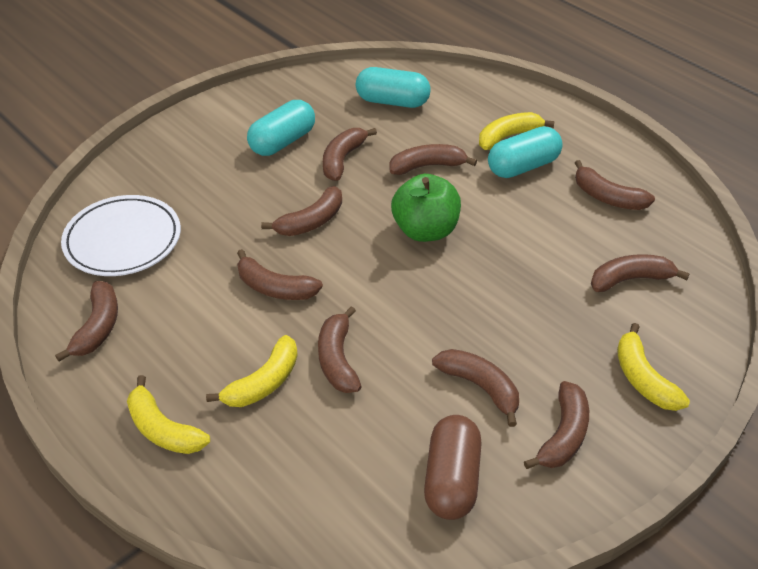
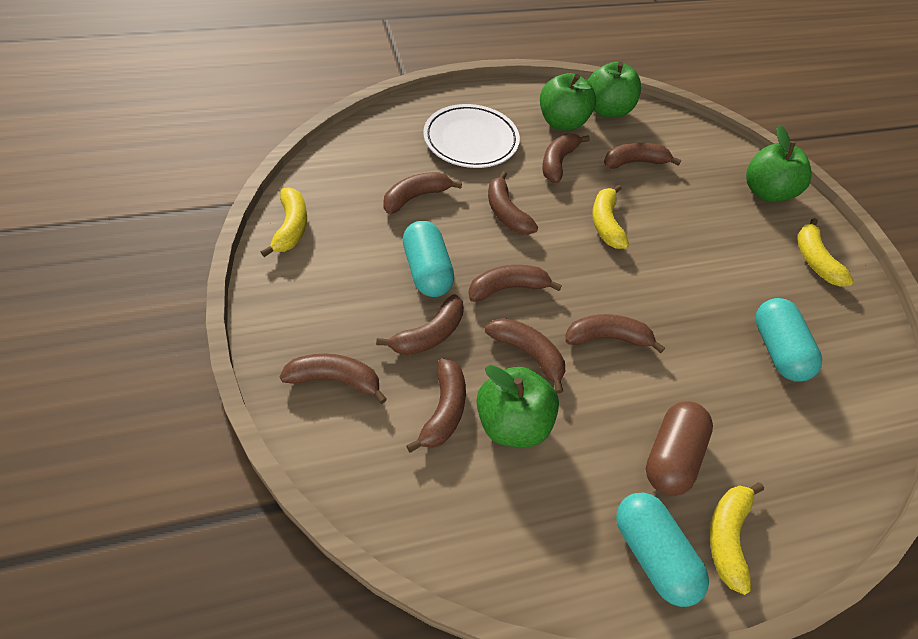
green apple: [391,174,461,242] = 1 -> [476,365,559,447] [540,73,596,131] [588,62,641,118] [746,125,812,202] = 4

